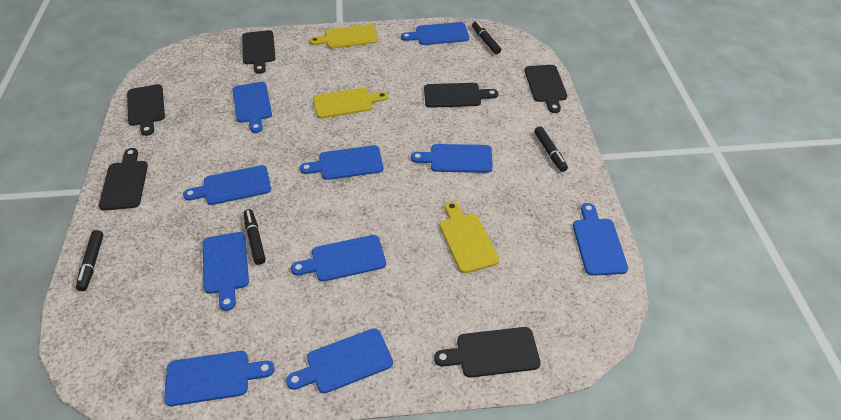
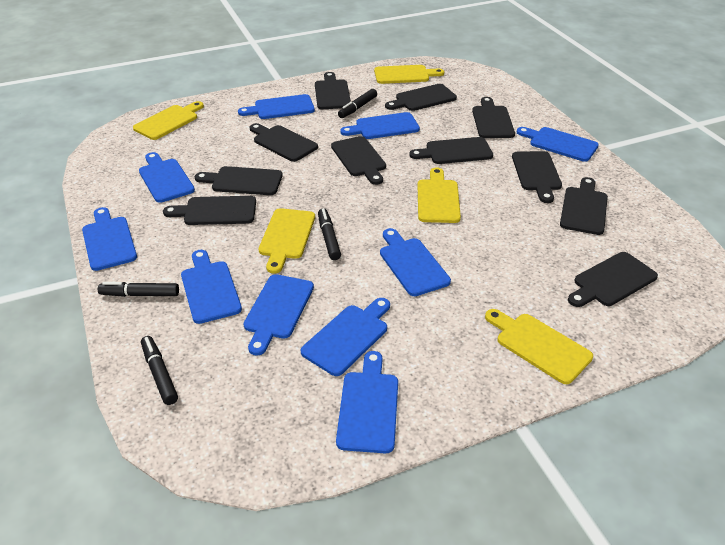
black cutting board: [99,148,148,211] [127,84,165,136] [242,30,275,74] [424,83,498,108] [434,327,541,378] [524,65,567,113] = 6 -> [163,196,256,225] [195,166,283,195] [250,123,318,162] [315,72,351,109] [331,136,386,185] [385,84,457,111] [409,137,493,164] [472,97,515,138] [512,151,562,203] [560,177,608,235] [568,252,658,307] = 11
yellow cutting board: [309,24,378,49] [313,88,388,119] [440,201,499,273] = 3 -> [133,101,204,140] [258,208,315,273] [374,65,444,84] [418,167,461,223] [485,309,593,384] = 5

